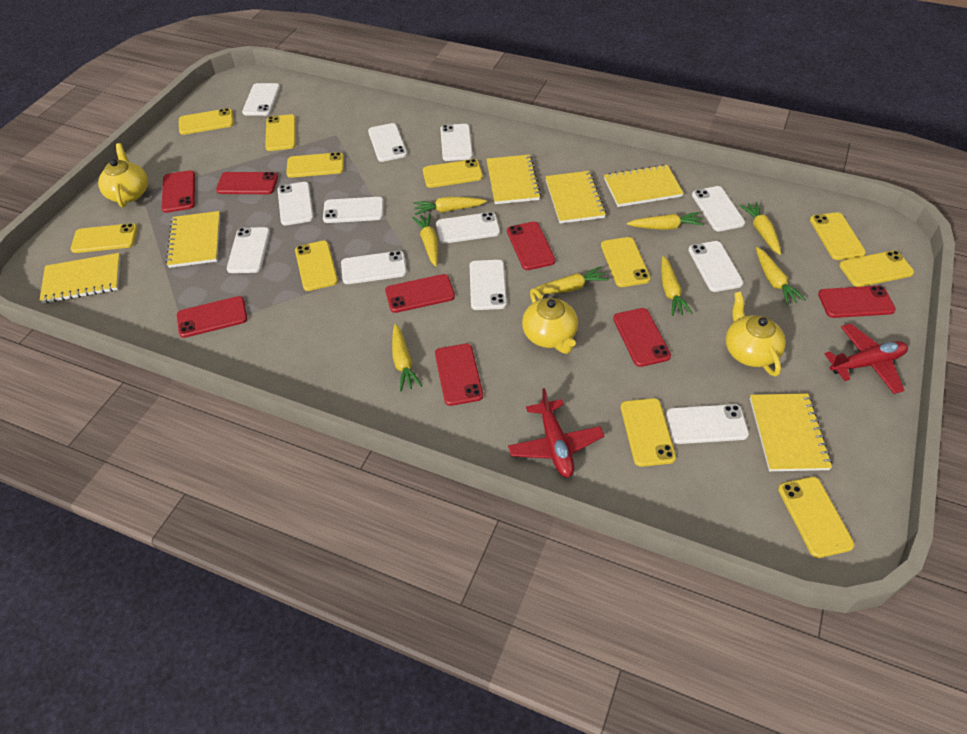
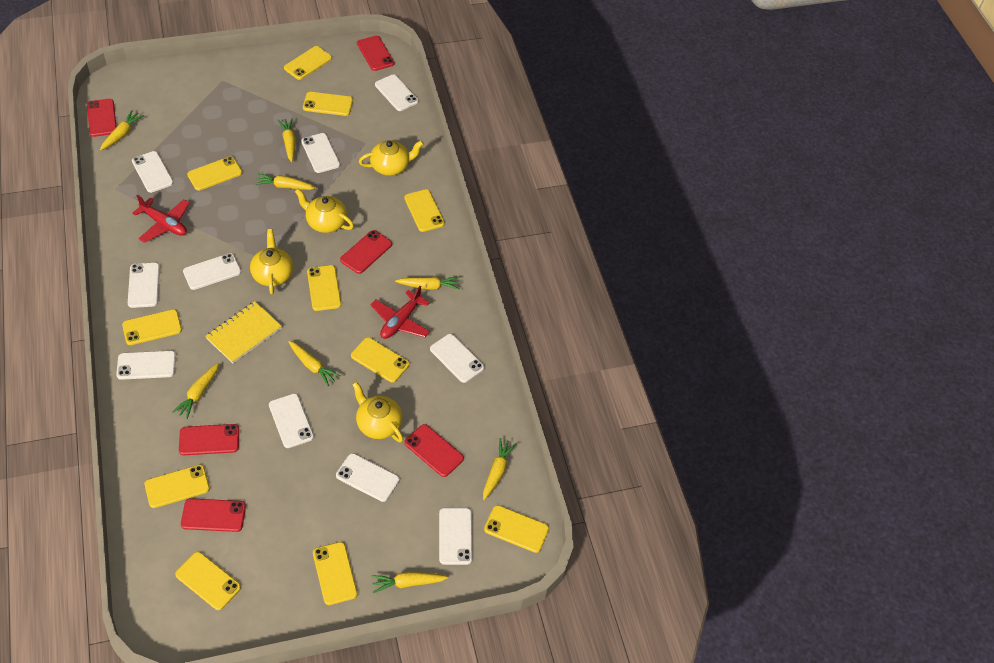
red phone: [162,170,195,213] [177,296,247,338] [216,172,278,194] [385,274,455,313] [435,344,483,406] [507,221,556,270] [613,308,671,367] [818,286,896,318] = 8 -> [87,99,117,137] [179,424,239,455] [181,498,246,532] [340,230,392,274] [357,36,395,71] [404,424,464,477] = 6
white phone: [227,227,270,273] [242,83,280,116] [278,182,314,226] [323,197,384,223] [341,251,407,284] [368,123,407,162] [436,212,500,244] [440,124,473,161] [470,260,507,310] [666,404,749,444] [688,241,744,292] [692,186,745,232] = 12 -> [116,351,176,380] [128,263,160,308] [132,151,173,193] [183,253,241,290] [269,393,314,448] [301,133,340,173] [336,453,400,502] [375,74,418,111] [430,334,484,383] [439,508,473,565] = 10
yellow notebook: [40,253,121,303] [166,211,220,268] [486,154,541,204] [545,171,606,223] [604,164,684,207] [750,393,832,471] = 6 -> [205,301,282,363] = 1
yellow teapot: [98,143,148,207] [522,288,578,354] [726,292,786,377] = 3 -> [250,229,293,294] [295,189,354,233] [352,381,403,442] [359,140,424,176] = 4

